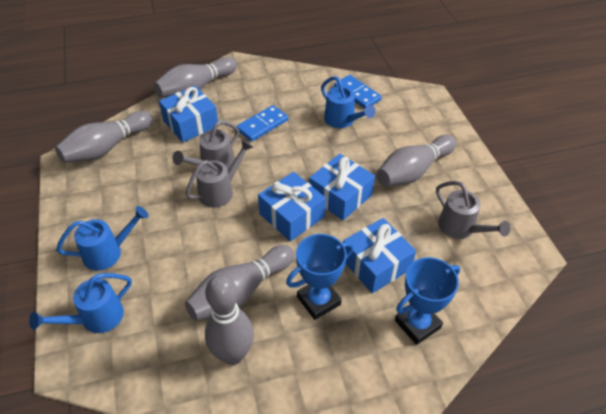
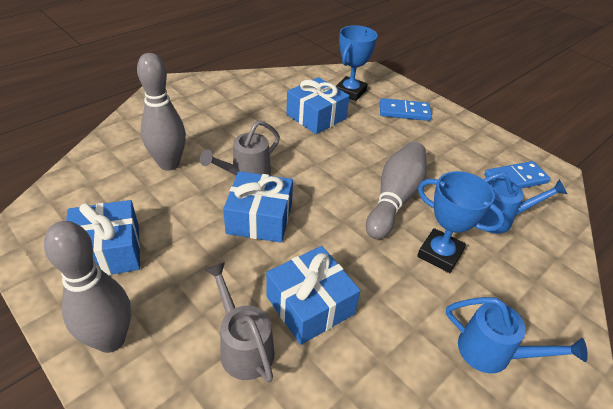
blue watering can: [29,273,132,333] [56,206,149,271] [321,76,375,128] = 3 -> [446,297,588,373] [479,172,567,234] = 2
grey bowling pin: [55,111,153,163] [154,57,237,98] [185,245,294,321] [205,275,254,365] [376,135,456,186] = 5 -> [44,221,131,353] [137,53,186,171] [366,142,427,239] = 3
grey watering can: [173,120,239,170] [185,140,253,207] [436,181,511,239] = 3 -> [200,120,280,178] [205,262,274,382] = 2

